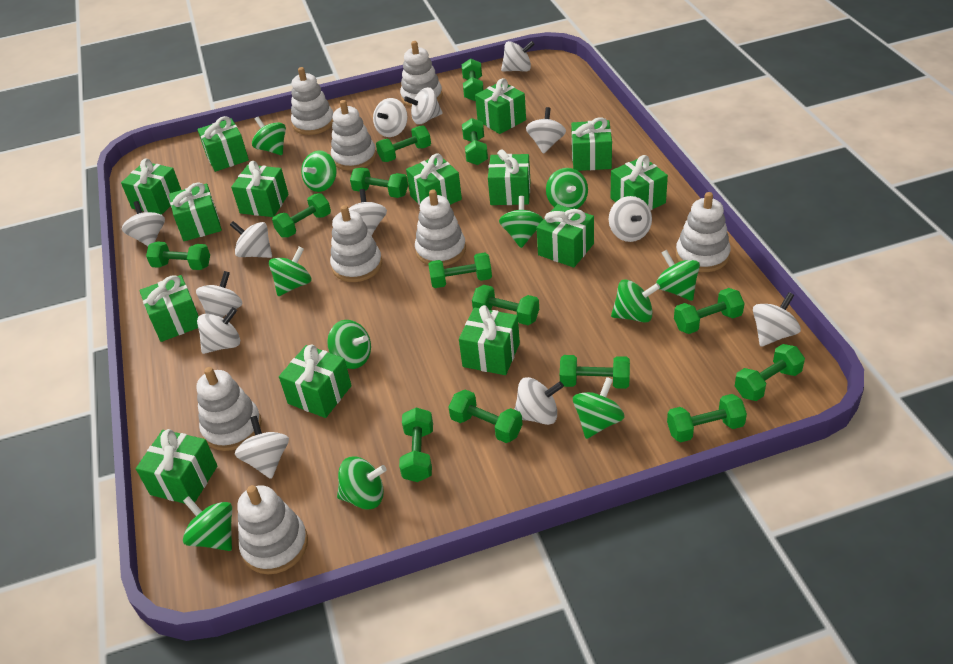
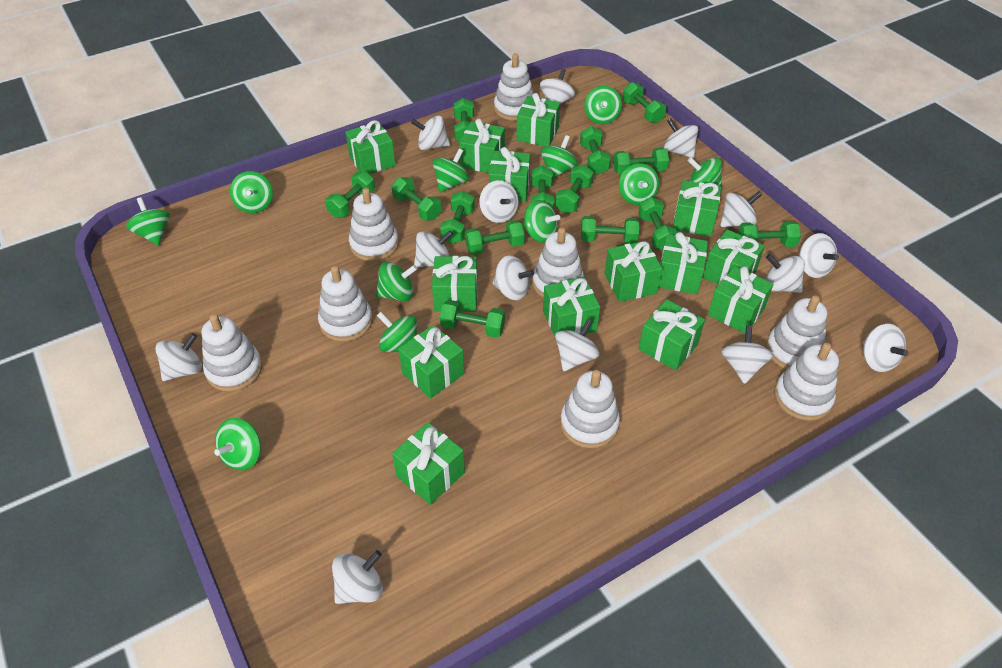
white spinning top: [122,201,165,246] [196,271,243,317] [197,307,240,354] [230,221,272,258] [235,416,289,479] [348,189,387,235] [373,98,408,137] [404,87,443,124] [501,41,535,72] [514,377,564,425] [526,107,566,154] [609,196,652,242] [753,292,801,347] = 13 -> [155,333,202,381] [332,550,383,604] [411,116,450,150] [414,230,453,267] [479,180,518,223] [493,255,534,300] [540,68,575,104] [555,319,599,371] [664,119,698,158] [720,191,762,227] [721,326,773,384] [765,254,805,293] [799,233,839,278] [863,324,909,372] = 14

